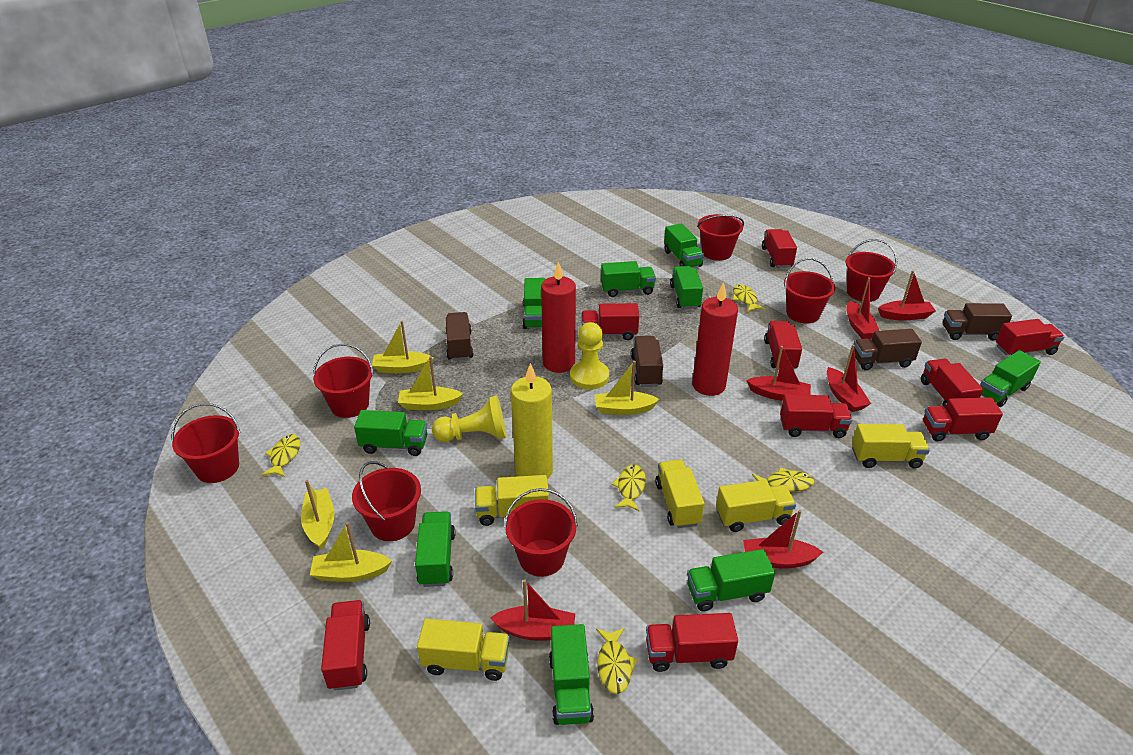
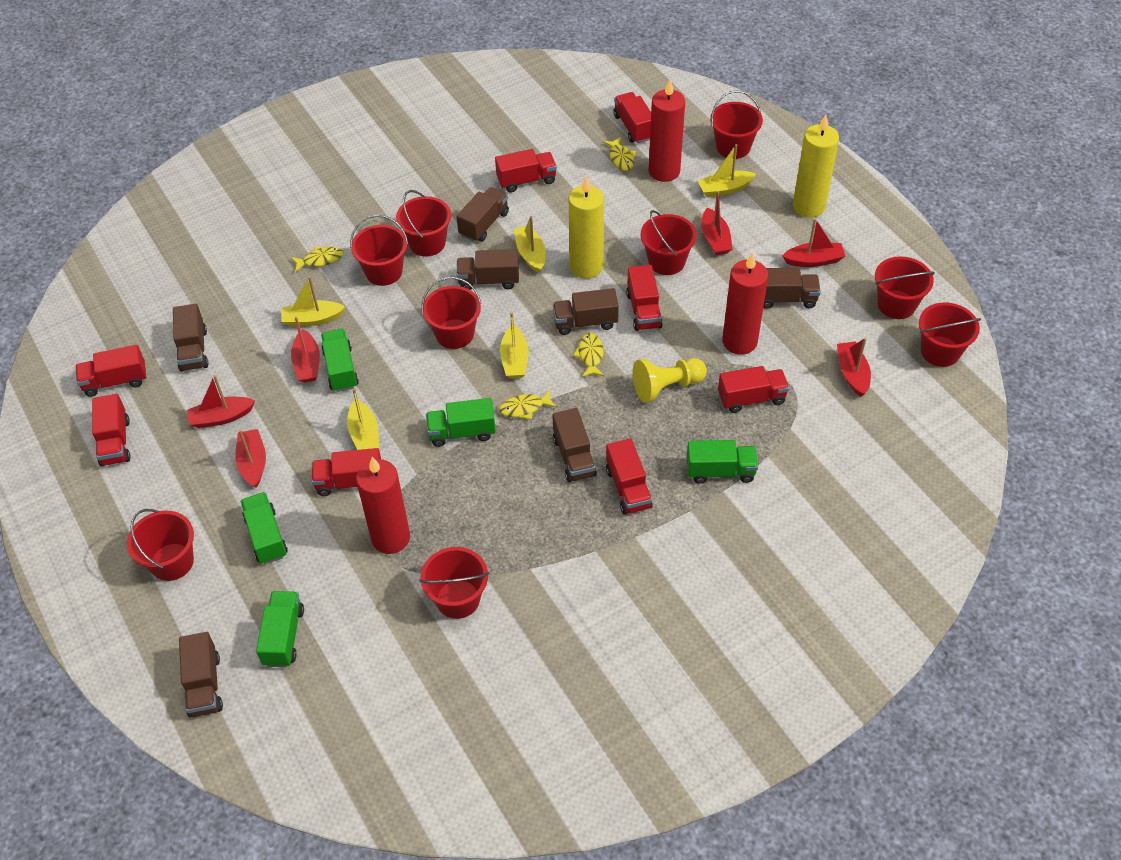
brown truck: [445,312,474,361] [631,336,663,387] [853,329,922,370] [943,303,1012,340] = 4 -> [173,304,209,372] [179,632,223,717] [456,187,509,242] [457,249,519,290] [553,288,619,335] [553,408,597,482] [763,268,821,309] = 7
green truck: [354,410,427,456] [415,511,455,587] [522,278,545,329] [549,624,594,725] [601,261,656,297] [664,224,704,267] [670,266,703,309] [687,549,775,611] [980,350,1041,407] = 9 -> [240,492,288,564] [256,591,304,667] [321,329,359,392] [426,398,496,447] [687,440,758,484] = 5
red bucket: [171,403,241,483] [313,344,374,418] [352,461,421,541] [504,488,578,577] [697,214,744,261] [784,258,835,324] [846,239,897,302] = 7 -> [127,509,194,581] [350,215,408,286] [396,190,451,257] [419,547,489,619] [421,277,481,349] [641,210,697,275] [710,90,763,159] [875,256,935,319] [919,302,981,367] = 9
red candle: [541,262,576,373] [692,282,738,396] = 2 -> [356,457,410,554] [649,79,685,182] [722,252,768,355] = 3
red truck: [321,600,370,691] [581,303,639,340] [646,613,738,672] [762,229,797,268] [764,321,802,370] [780,394,852,438] [921,359,983,407] [923,398,1003,442] [996,319,1065,355] = 9 -> [76,345,146,397] [92,394,131,466] [312,448,381,496] [495,149,557,193] [606,438,653,515] [613,92,651,143] [626,265,663,331] [718,366,789,413] = 8
yellow candle: [511,363,553,479] = 1 -> [568,176,604,279] [793,114,839,218] = 2
yellow fish: [262,434,300,477] [596,628,638,694] [612,465,646,511] [733,284,765,312] [752,467,814,492] = 5 -> [291,246,344,272] [499,389,557,420] [573,333,604,377] [603,137,635,171] = 4
yellow pawn: [432,396,506,442] [570,322,609,389] = 2 -> [633,358,707,403] = 1
yellow truck: [417,618,510,681] [475,475,549,526] [655,460,704,528] [716,480,796,532] [852,424,930,468] = 5 -> none = 0

